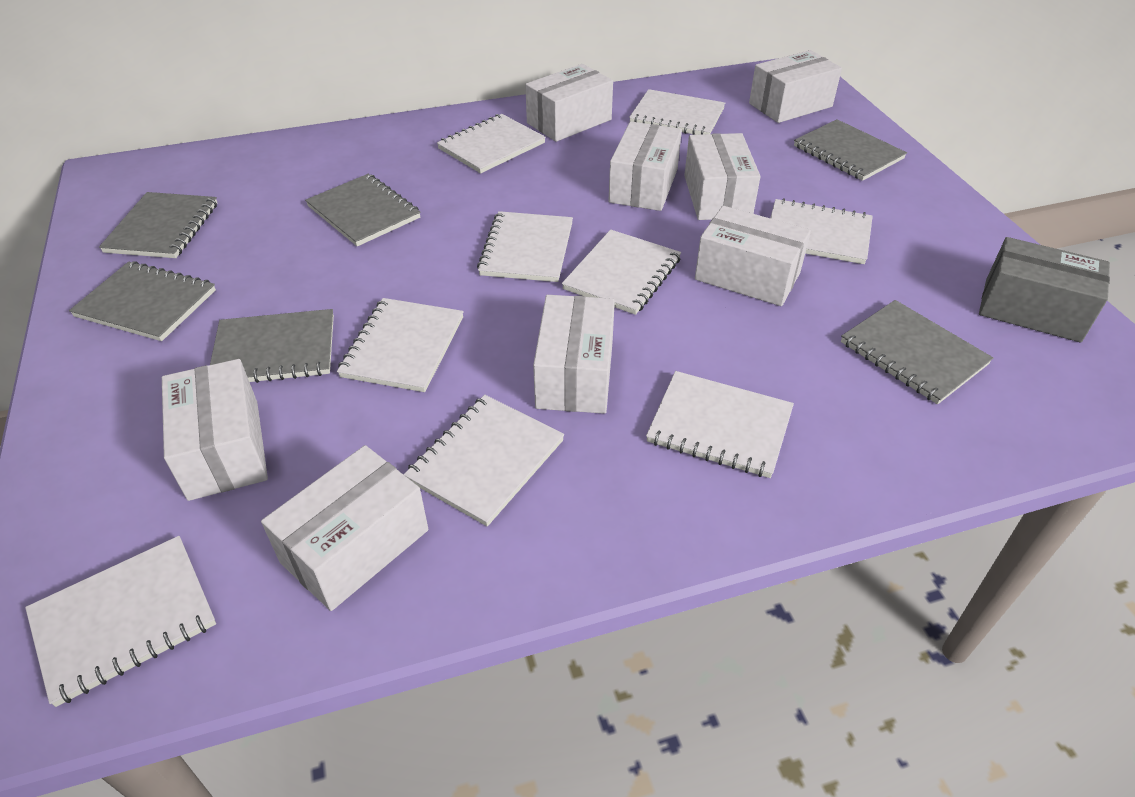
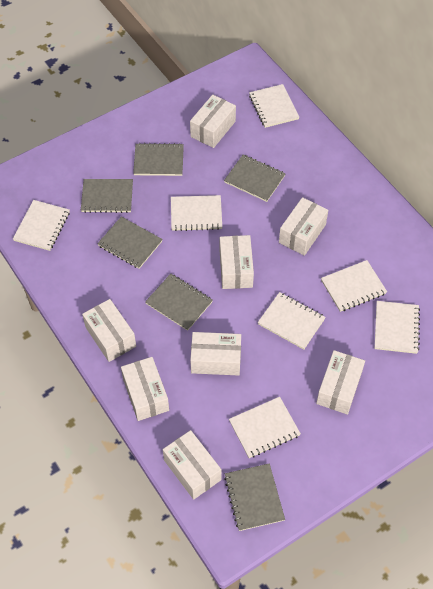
grey box: [979,237,1110,342] = 1 -> none = 0
white notebook: [25,536,216,707] [337,298,464,392] [404,395,564,526] [437,114,546,173] [477,211,573,282] [562,230,681,315] [629,89,725,135] [646,371,794,478] [770,198,873,264] = 9 -> [13,200,70,251] [171,195,222,231] [229,397,301,458] [249,84,299,128] [258,292,326,350] [321,260,387,312] [375,301,420,354] = 7

